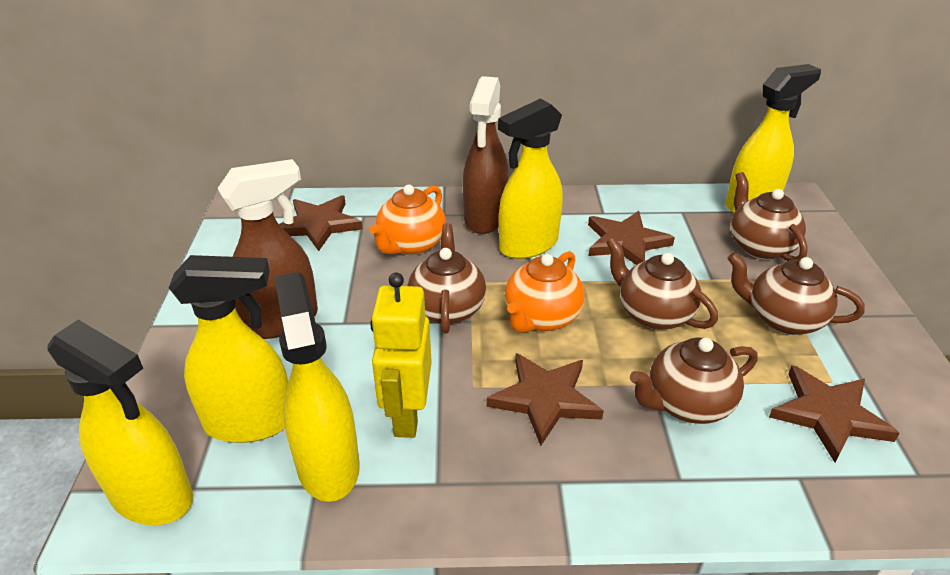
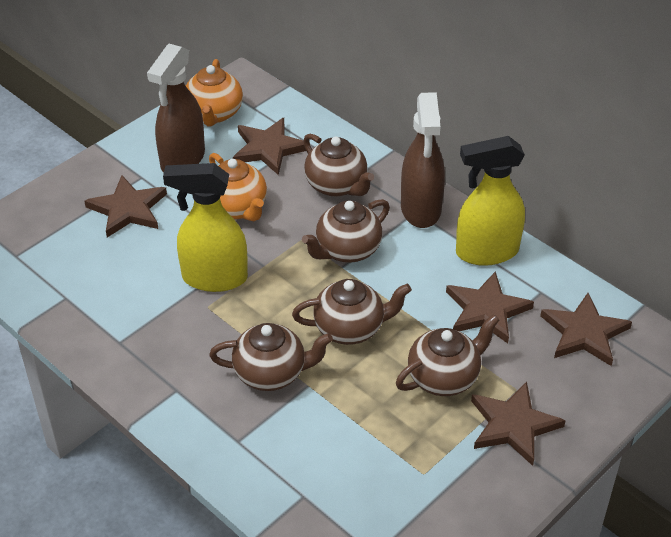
brown star: [279,195,363,251] [487,353,604,446] [588,211,675,265] [769,365,900,463] = 4 -> [84,175,167,237] [233,118,306,175] [446,271,534,343] [471,382,566,466] [540,293,632,366] = 5
yellow robot: [371,273,432,438] = 1 -> none = 0
yellow spray bottle: [47,320,193,525] [169,255,288,443] [274,272,360,502] [498,99,563,259] [726,64,821,213] = 5 -> [163,163,248,292] [456,136,525,266] = 2

